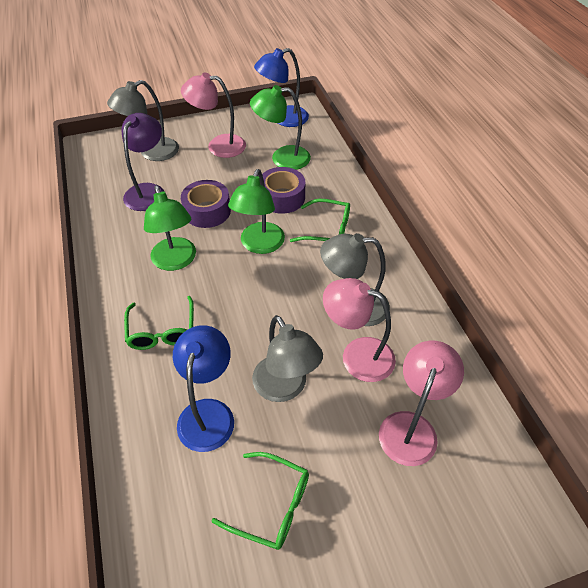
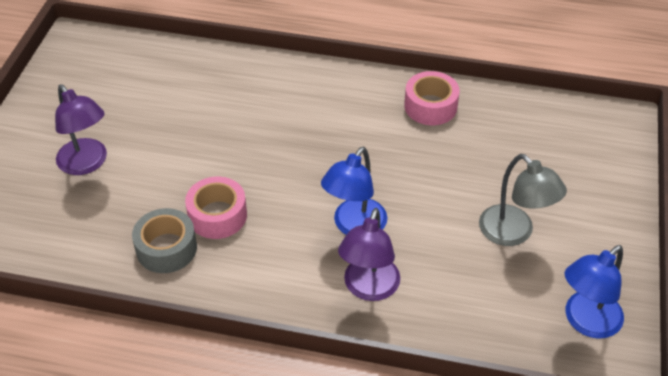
green glasses: [124,296,194,350] [212,452,309,550] [290,199,350,242] = 3 -> none = 0
green lamp: [144,185,196,271] [228,169,285,254] [250,85,311,170] = 3 -> none = 0
grey lamp: [107,80,179,161] [252,315,323,402] [320,233,390,326] = 3 -> [479,154,567,246] = 1
grey tape: none = 0 -> [132,208,197,273] = 1
pink lamp: [181,73,246,158] [323,278,396,382] [379,341,464,466] = 3 -> none = 0
pink tape: none = 0 -> [185,177,247,239] [404,71,460,125] = 2
purple lamp: [122,113,164,211] = 1 -> [55,84,107,175] [338,208,400,301] = 2
purple tape: [181,180,231,228] [262,167,305,214] = 2 -> none = 0

